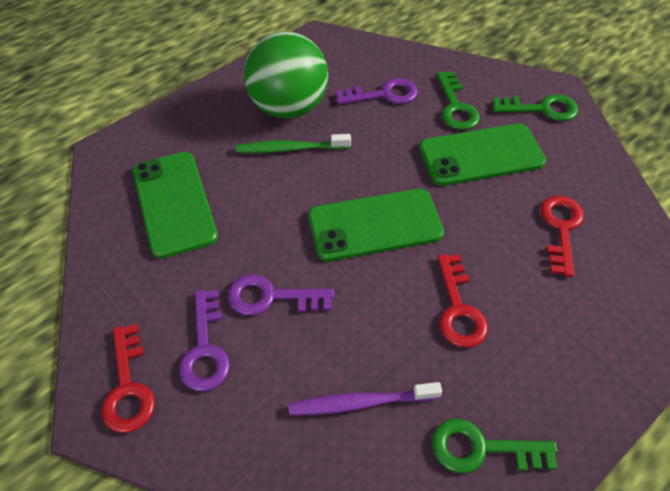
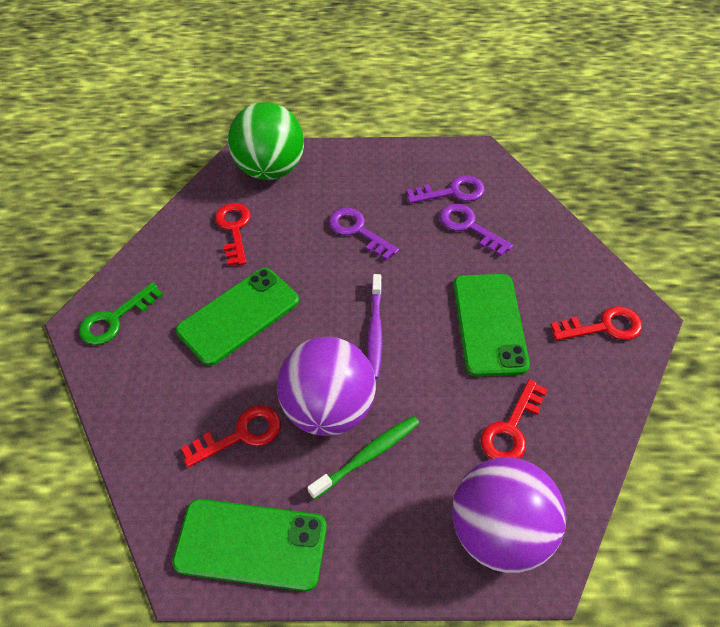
green key: [432,419,557,473] [437,71,480,130] [493,94,578,121] = 3 -> [79,282,163,345] = 1
purple ball: none = 0 -> [277,337,376,436] [452,457,566,573] = 2
red key: [101,324,155,433] [437,254,488,348] [540,196,584,277] = 3 -> [181,406,281,468] [215,203,251,266] [481,379,548,459] [550,306,642,341] = 4

